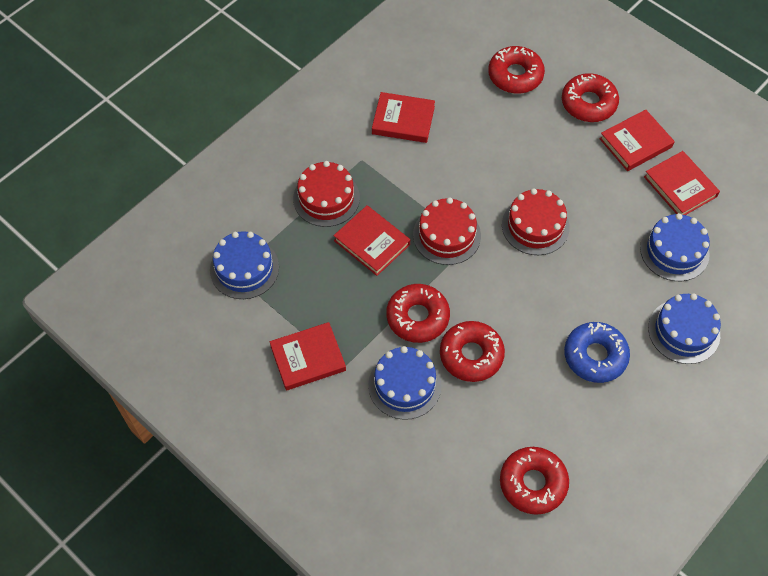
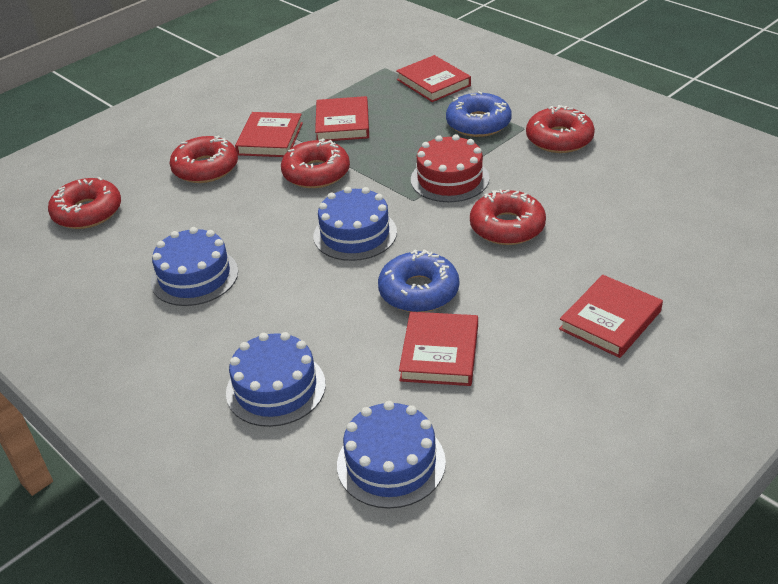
blue donut: [564,322,630,383] = 1 -> [378,249,459,312] [446,91,512,137] = 2
red cake: [293,161,360,227] [413,198,481,265] [502,188,570,255] = 3 -> [411,134,489,202] = 1

